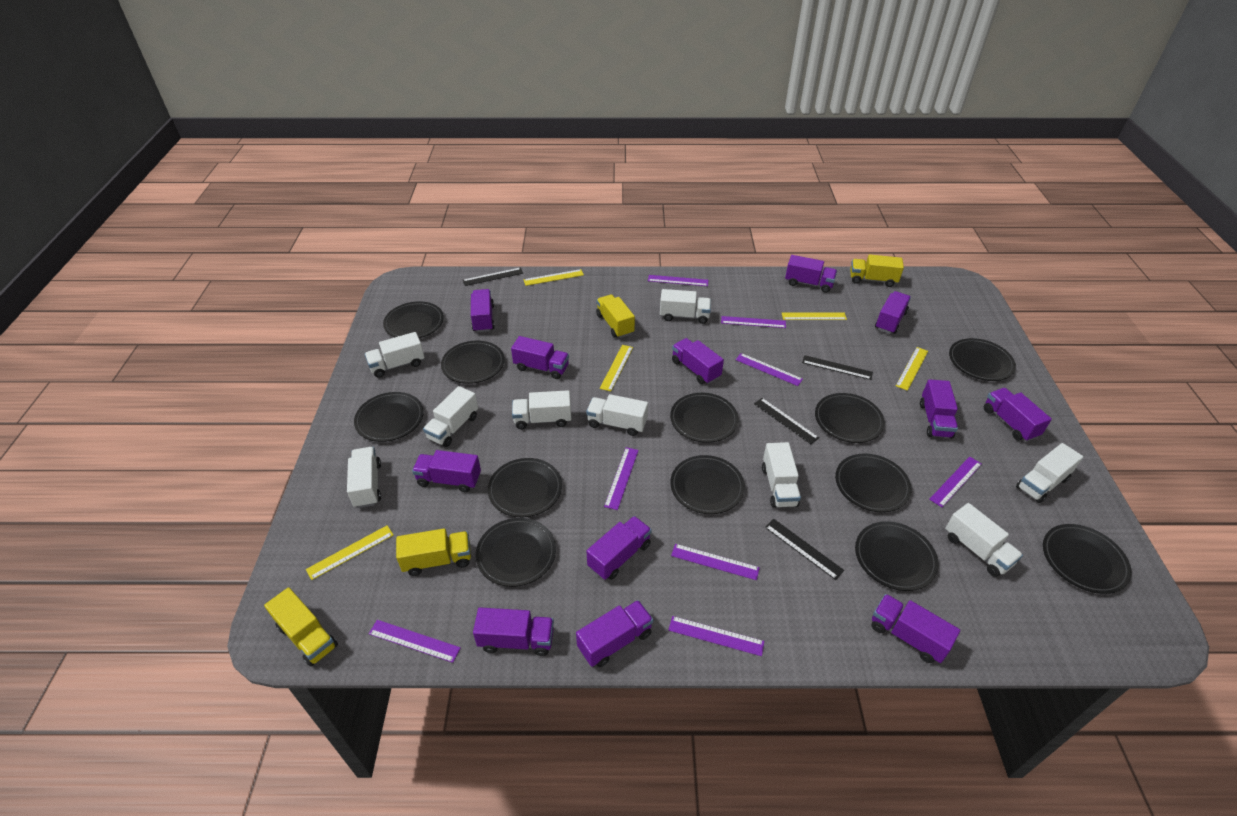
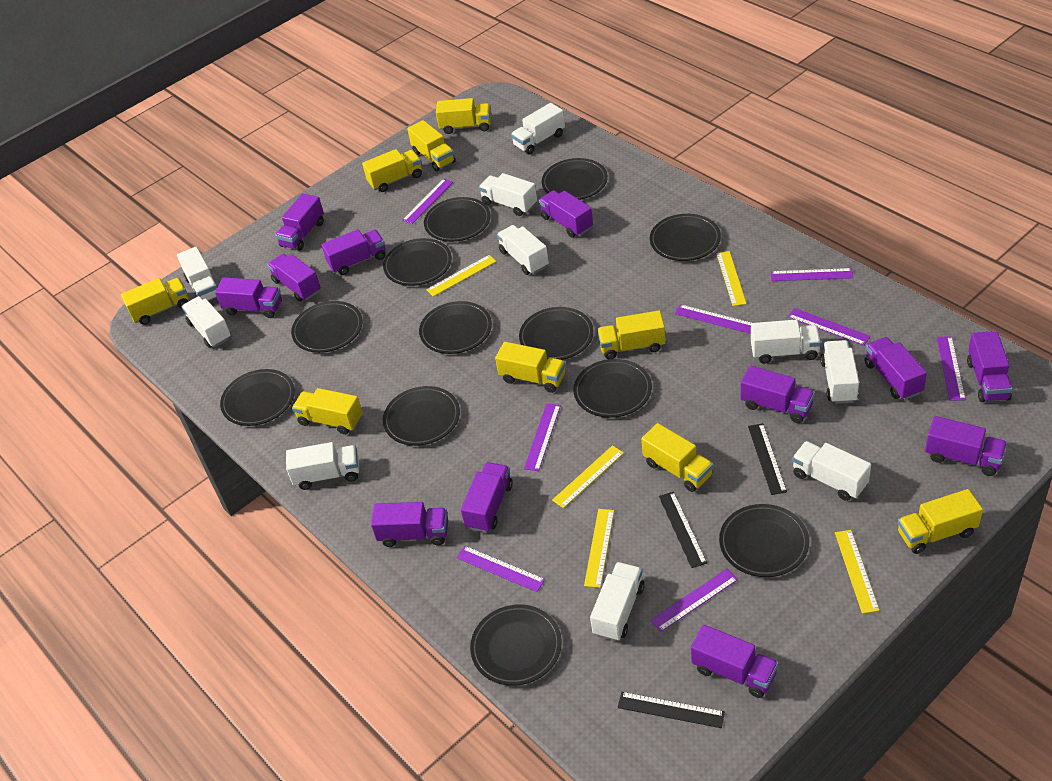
black ruler: [463,268,523,286] [754,398,819,444] [765,519,844,580] [802,355,873,380] = 4 -> [618,692,725,728] [659,492,707,568] [748,423,787,495] = 3
white truck: [347,447,381,508] [365,332,425,378] [423,386,478,447] [512,390,571,429] [586,394,648,436] [660,289,711,324] [762,442,801,508] [945,503,1023,577] [1016,443,1083,503] = 9 -> [177,247,218,301] [182,296,231,348] [286,442,359,490] [479,173,537,216] [497,225,549,275] [511,103,565,155] [590,562,645,641] [751,319,821,364] [792,441,871,501] [820,340,859,404] = 10
yellow truck: [264,587,338,667] [396,528,471,576] [596,294,635,338] [850,254,904,287] = 4 -> [121,278,188,325] [292,388,363,435] [362,149,422,192] [407,120,456,171] [436,98,491,134] [495,342,566,393] [597,310,666,359] [641,423,713,492] [898,489,983,554] = 9

